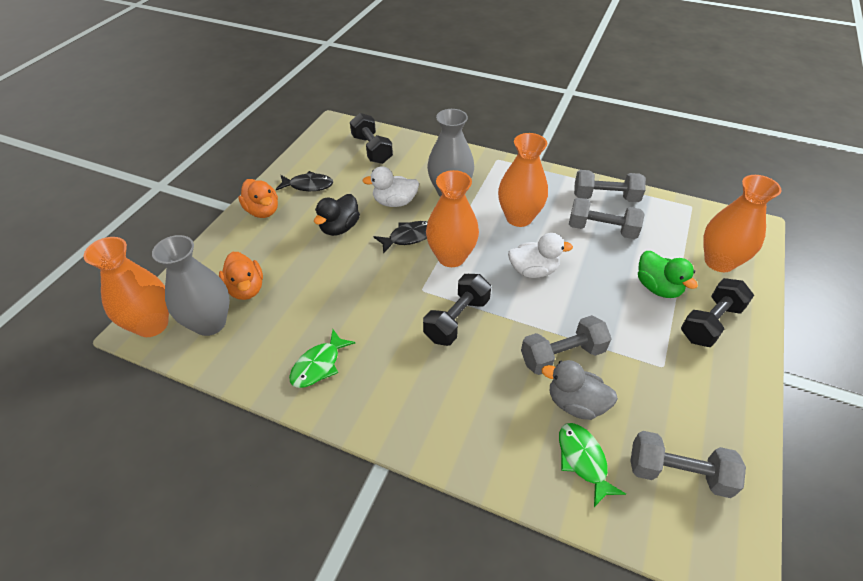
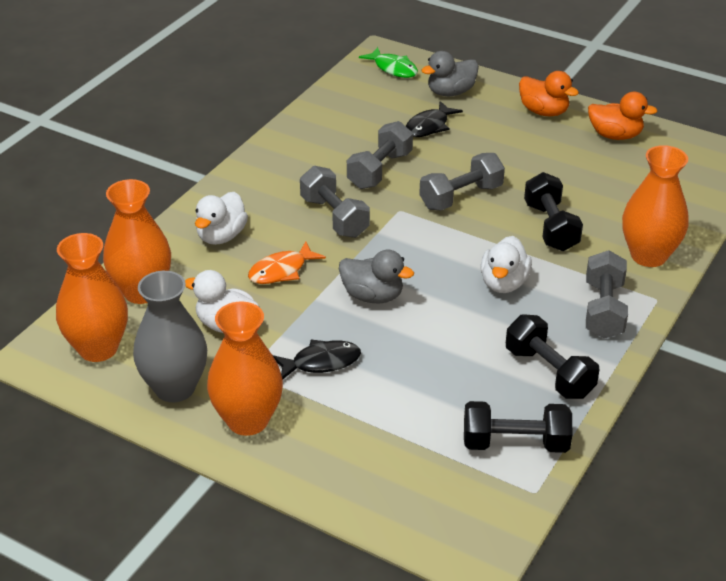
black duck: [314,194,360,236] = 1 -> none = 0
green duck: [638,251,698,298] = 1 -> none = 0
green fish: [289,329,355,388] [559,423,626,507] = 2 -> [359,47,418,78] = 1
grey duck: [542,360,618,420] = 1 -> [339,250,414,303] [421,51,479,96] = 2
grey vase: [152,235,230,336] [427,109,474,197] = 2 -> [133,271,207,402] = 1
orange fish: none = 0 -> [248,241,326,284] = 1
white duck: [362,166,419,207] [508,233,573,278] = 2 -> [185,270,259,333] [195,192,248,245] [480,236,532,293] = 3

